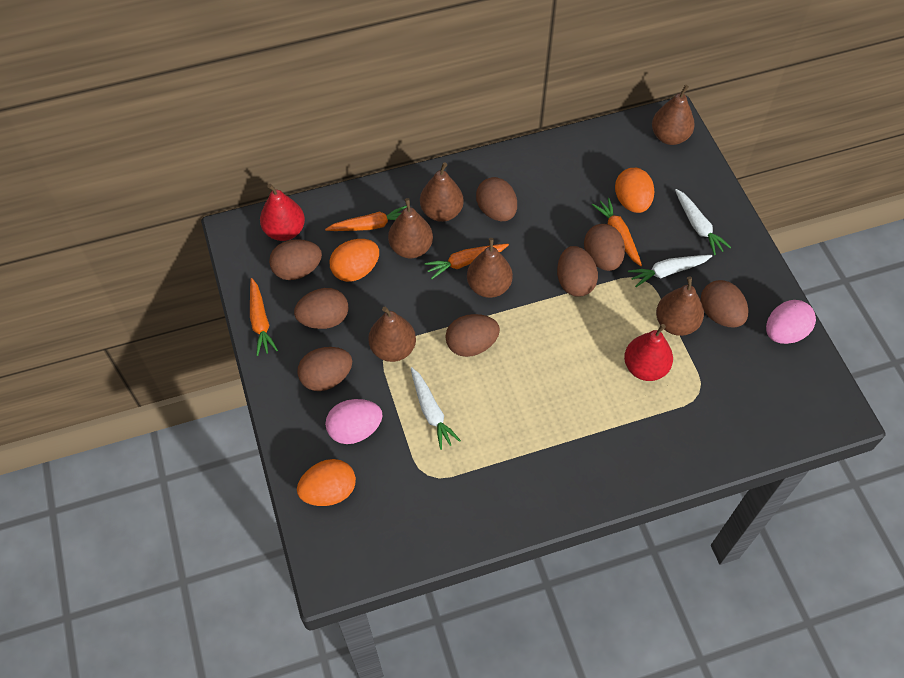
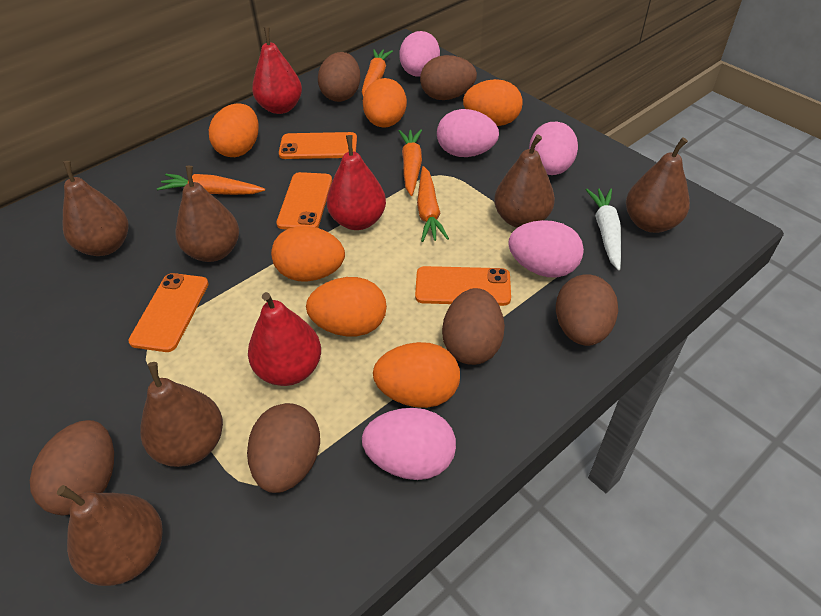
brown egg: [269,239,322,280] [294,288,349,329] [297,347,352,391] [446,314,500,357] [476,177,517,221] [557,246,598,297] [584,224,625,271] [700,280,748,327] = 8 -> [30,420,114,515] [247,403,320,493] [318,52,360,102] [420,55,477,100] [442,288,505,365] [556,275,618,346] = 6
orange egg: [297,459,356,506] [329,239,379,282] [615,168,654,213] = 3 -> [209,103,259,157] [271,226,345,282] [306,277,387,336] [363,78,407,128] [373,342,460,408] [463,79,523,126] = 6
orange phone: none = 0 -> [128,273,209,352] [276,172,332,229] [279,132,357,159] [415,266,511,306] = 4
pink egg: [325,399,382,444] [766,300,816,344] = 2 -> [362,408,456,480] [400,31,440,77] [437,109,499,157] [508,220,584,277] [529,122,578,175] = 5
red pear: [260,184,305,241] [624,324,673,381] = 2 -> [248,292,321,386] [252,27,302,114] [327,135,386,230] = 3
white carrot: [411,367,461,450] [628,255,712,287] [675,189,731,255] = 3 -> [586,188,621,270] = 1

